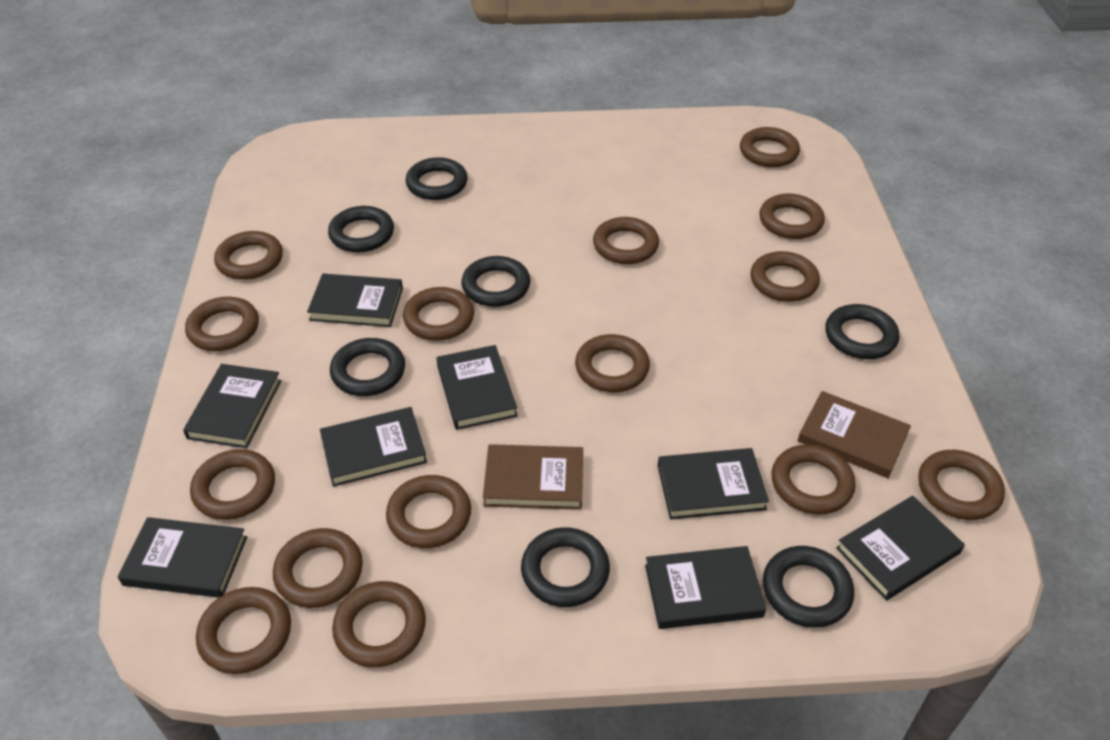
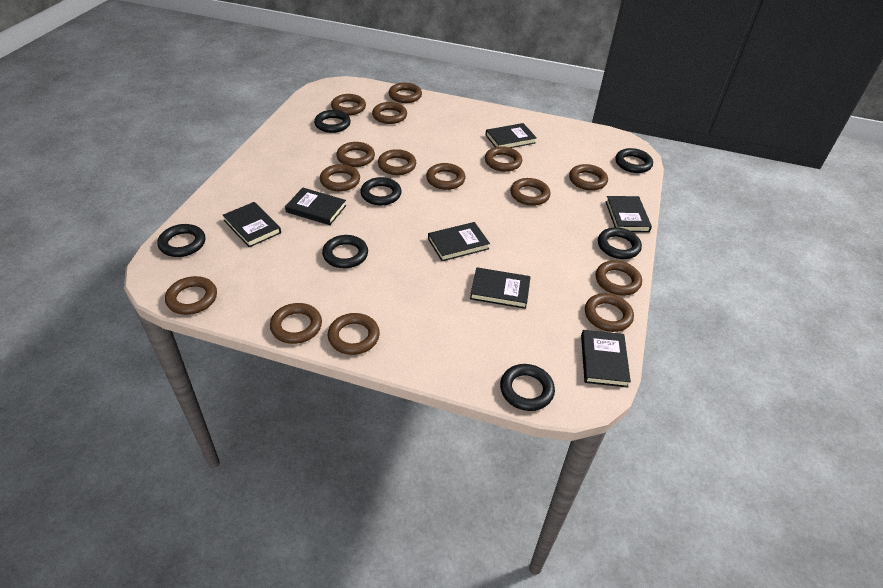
black book: [118,517,247,598] [183,364,281,448] [307,274,403,327] [320,407,427,487] [436,345,518,430] [645,546,766,629] [658,448,769,519] [836,496,965,601] = 8 -> [223,202,281,248] [285,188,346,225] [428,222,490,261] [470,267,531,309] [485,123,537,148] [581,330,631,388] [605,196,652,232] = 7
brown book: [483,444,583,510] [798,391,911,478] = 2 -> none = 0

